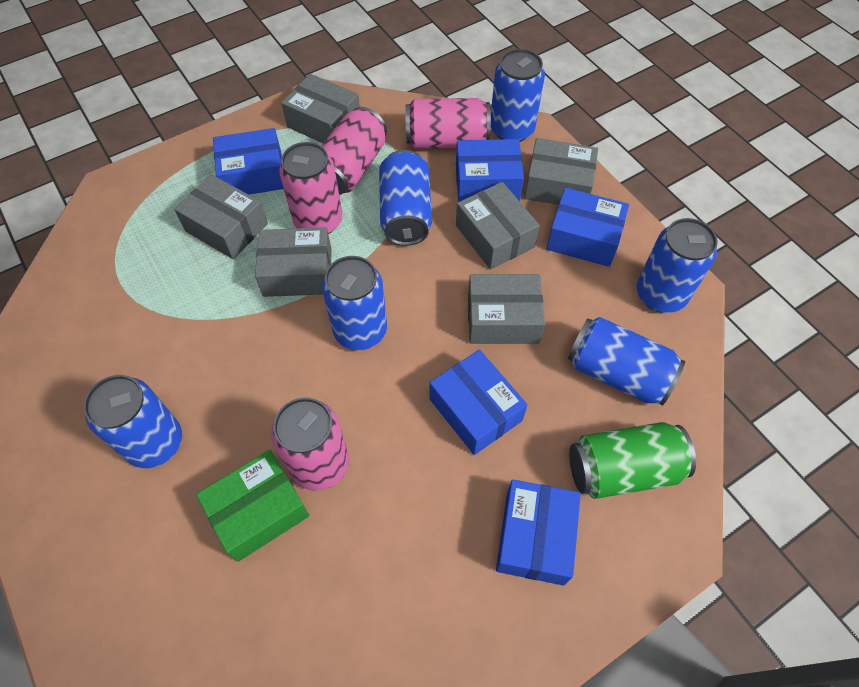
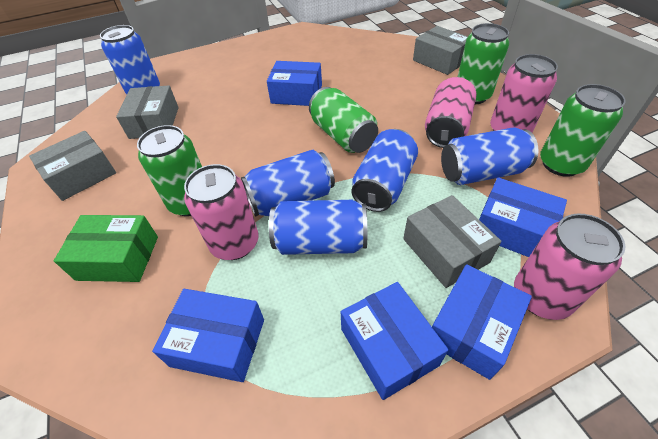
blue can: [84,375,182,468] [322,256,387,350] [379,150,432,246] [491,49,545,142] [568,317,685,406] [637,218,718,313] = 6 -> [100,25,160,94] [241,150,335,217] [269,200,367,255] [352,129,418,212] [441,127,539,185] = 5
green can: [569,422,696,499] = 1 -> [137,125,202,216] [309,87,378,153] [458,23,509,104] [540,84,626,177] = 4
grey box: [174,174,268,259] [255,227,332,297] [281,74,360,143] [456,182,540,270] [468,274,545,344] [524,138,598,205] = 6 -> [29,131,116,201] [116,85,179,139] [403,195,501,288] [413,26,468,75] = 4

